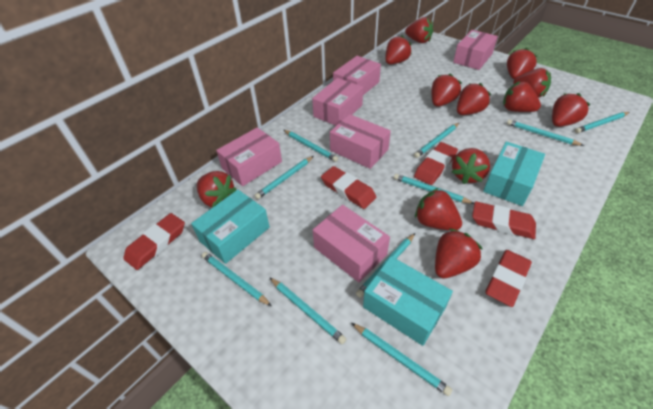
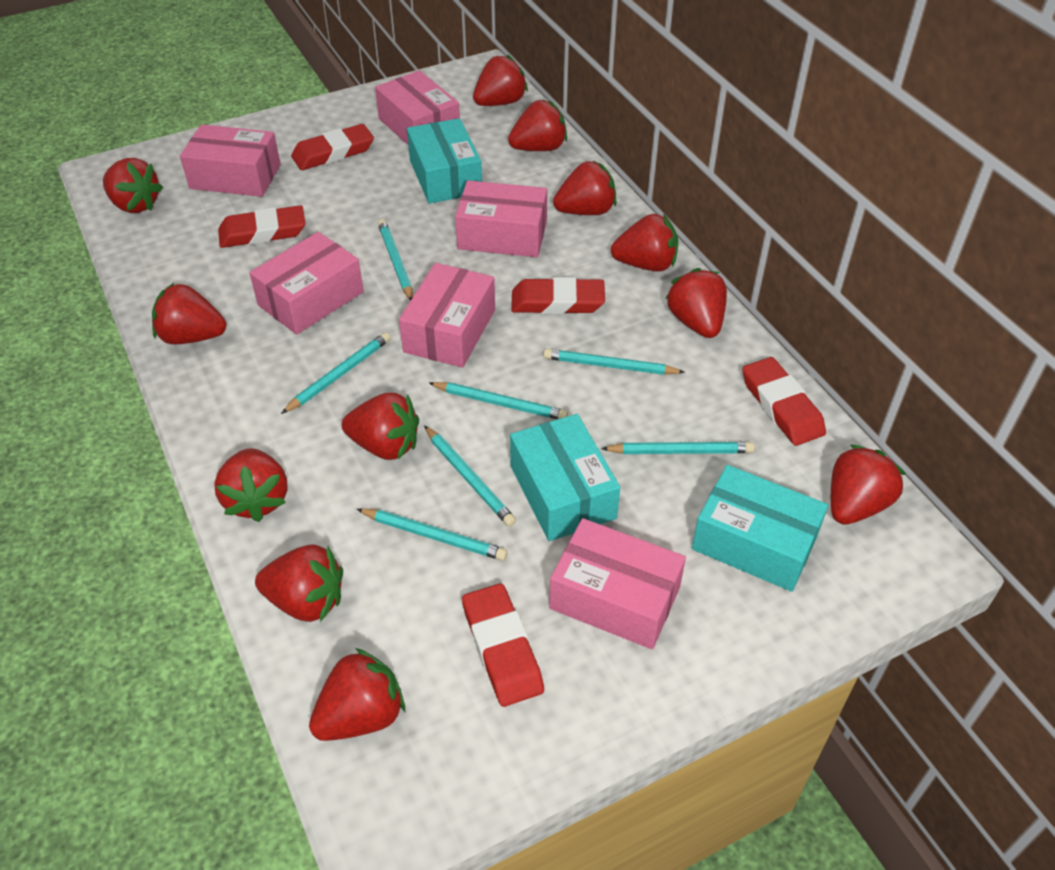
turquoise pencil: [202,252,272,306] [254,156,314,199] [269,277,346,344] [284,130,338,162] [352,323,452,396] [356,233,415,298] [394,174,474,204] [414,123,459,158] [507,119,584,146] [575,112,630,133] = 10 -> [281,332,391,414] [357,508,507,561] [378,219,413,301] [424,425,516,527] [429,382,568,419] [543,349,685,375] [601,442,755,454] = 7

